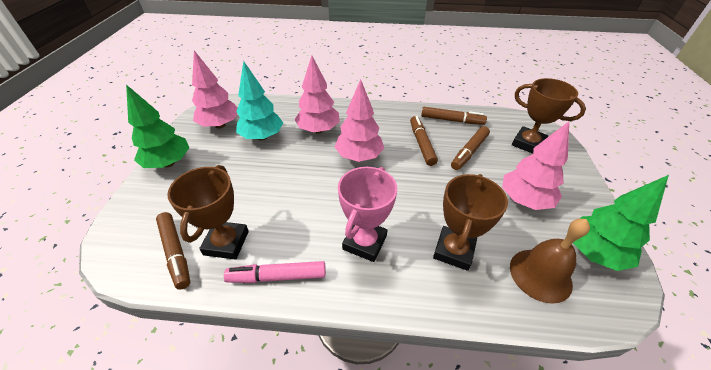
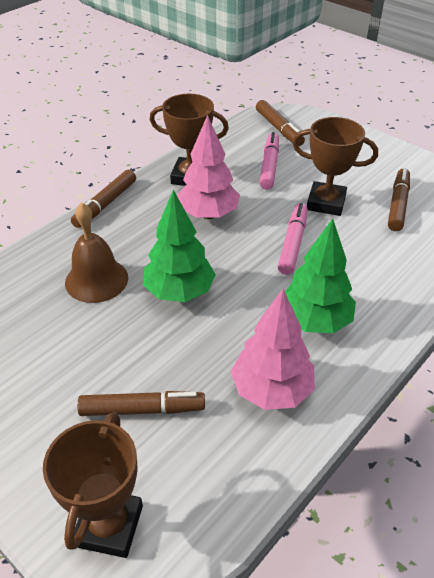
pink marker: [224,261,326,283] = 1 -> [259,132,279,190] [278,203,308,275] = 2
pink tree: [192,51,238,128] [294,55,340,134] [335,79,384,162] [502,121,569,210] = 4 -> [177,115,240,219] [231,289,315,410] = 2
pink trophy: [338,167,397,262] = 1 -> none = 0
turquoise tree: [236,60,283,140] = 1 -> none = 0

